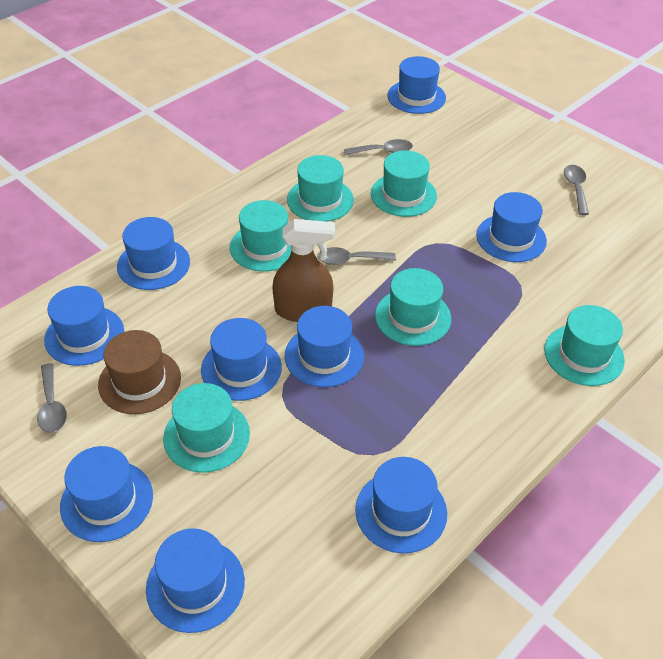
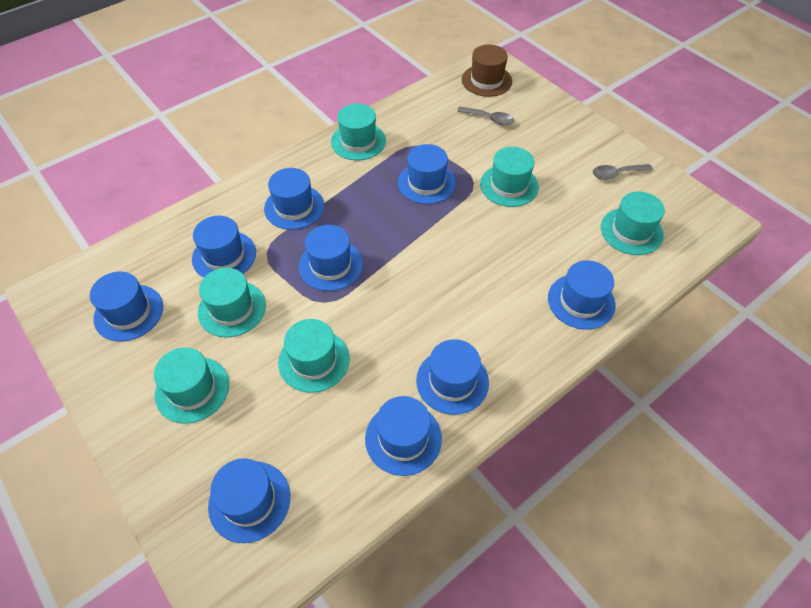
brown spray bottle: [272,219,335,322] = 1 -> none = 0
grey spoon: [37,363,67,433] [317,247,396,265] [344,139,413,155] [564,165,589,215] = 4 -> [457,107,514,126] [593,164,653,180] = 2

